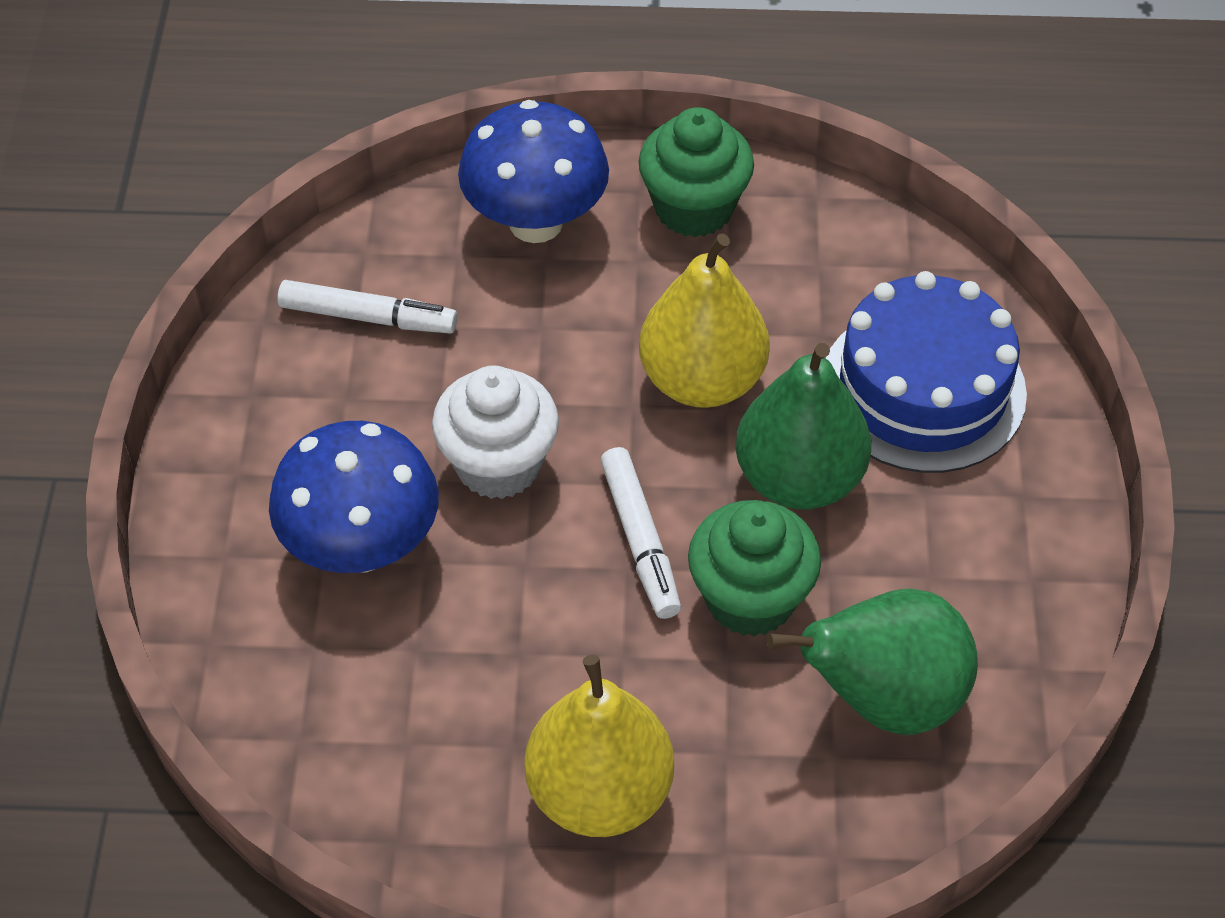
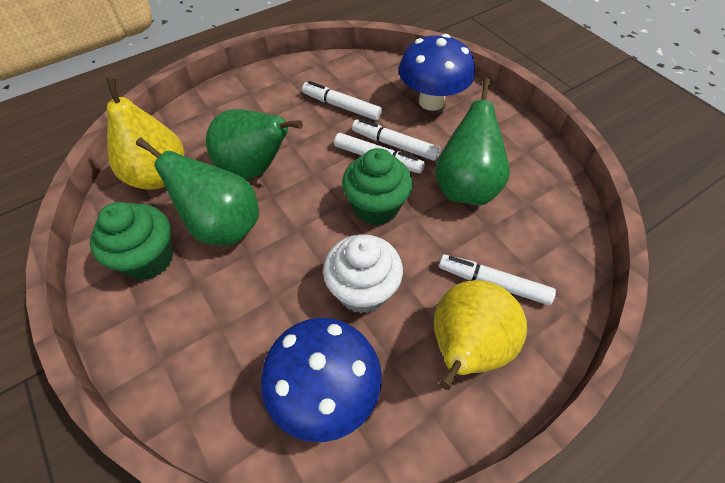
blue cake: [826,271,1027,473] = 1 -> none = 0
green pear: [736,343,871,510] [767,589,978,735] = 2 -> [136,138,259,246] [206,109,303,179] [435,78,510,205] = 3
white marker: [277,280,458,334] [600,447,681,619] = 2 -> [302,81,382,120] [334,133,425,174] [352,119,440,161] [439,254,556,305] = 4

